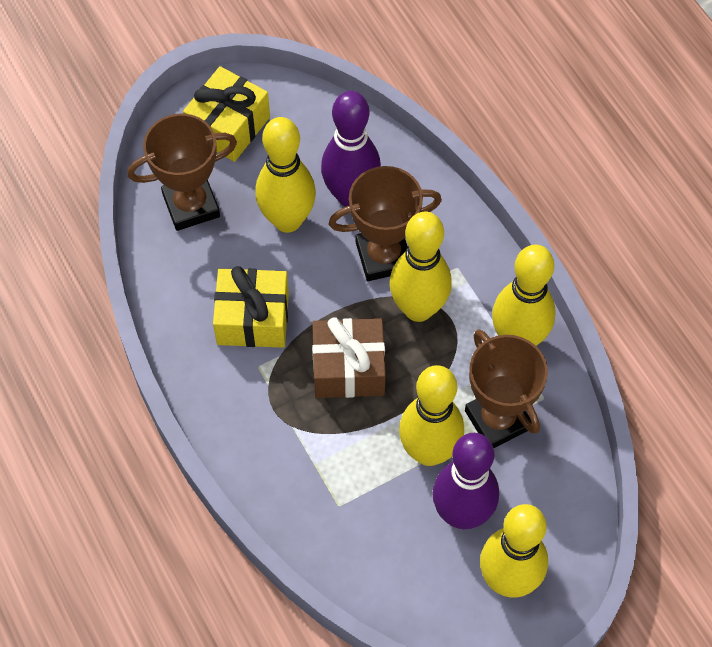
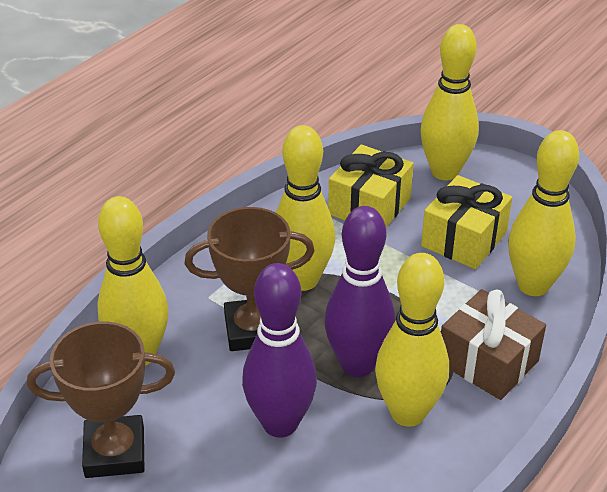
brown trophy: [127,114,237,231] [329,166,442,281] [465,329,548,448] = 3 -> [27,322,175,478] [185,207,314,351] = 2

